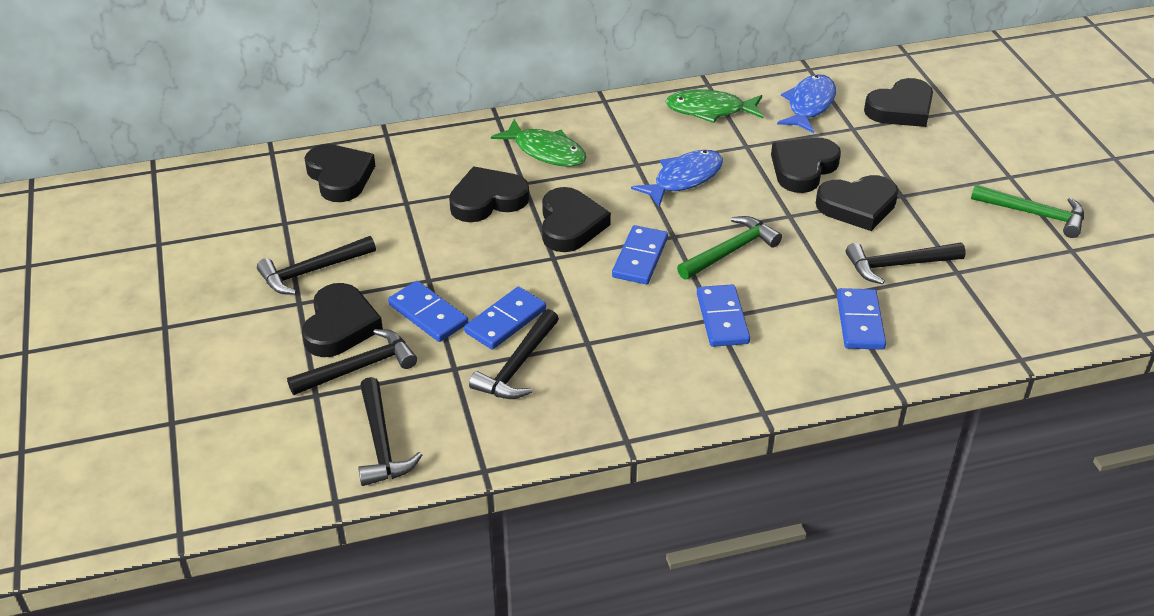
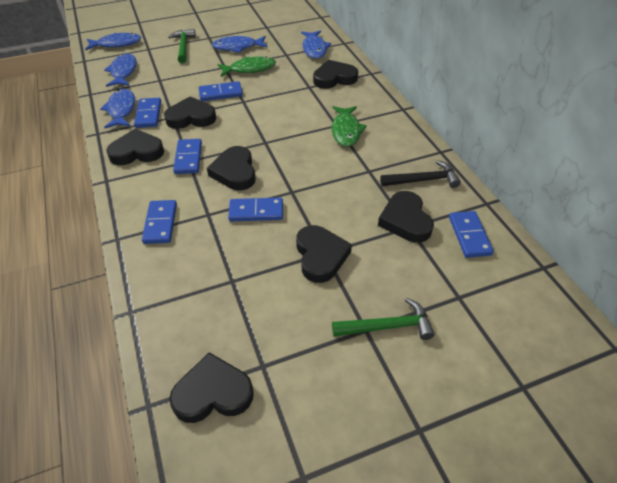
black hammer: [257,236,376,295] [287,329,417,395] [358,377,422,486] [469,309,559,399] [846,243,966,284] = 5 -> [380,160,461,188] = 1
blue domino: [388,281,468,342] [464,287,546,350] [612,225,668,284] [697,284,750,347] [837,288,886,350] = 5 -> [134,98,161,128] [142,200,177,244] [173,139,202,174] [199,81,243,101] [228,197,283,221] [449,211,494,258] = 6
blue fish: [631,150,723,207] [777,74,836,133] = 2 -> [85,33,142,50] [100,89,135,128] [104,53,137,87] [212,36,268,53] [301,30,331,59] = 5

